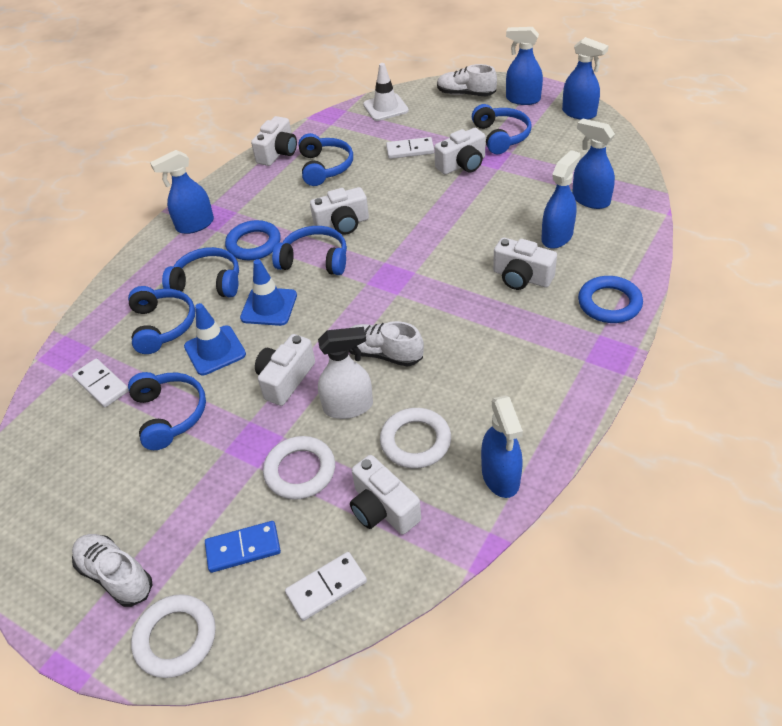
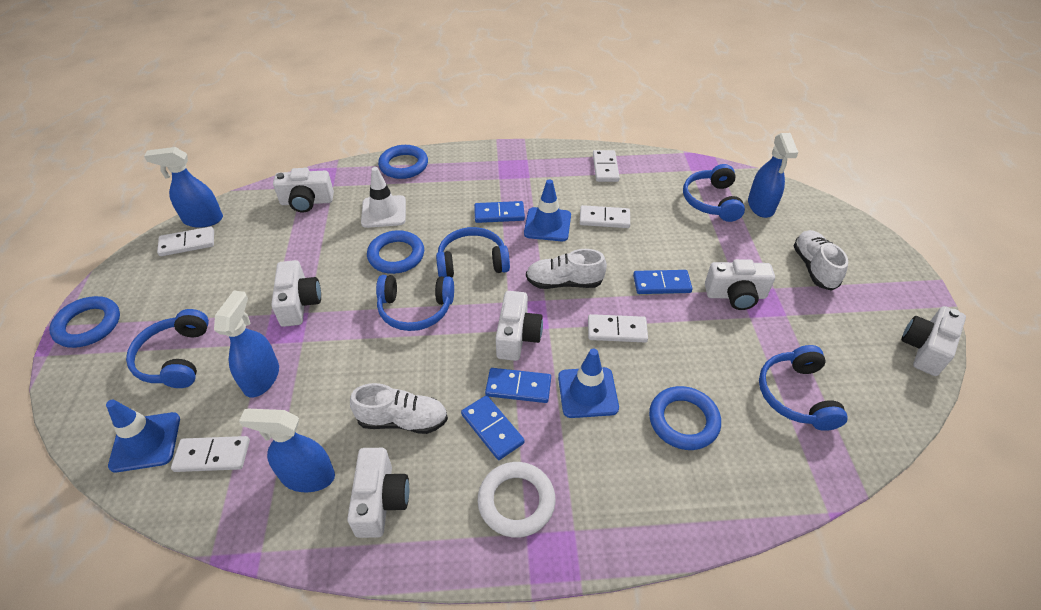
blue domino: [205,521,281,573] = 1 -> [461,395,525,460] [474,201,525,223] [485,368,551,403] [633,270,692,294] = 4
blue headphones: [128,286,195,354] [128,372,206,450] [162,247,239,298] [272,226,347,275] [298,133,353,186] [472,104,532,154] = 6 -> [126,309,209,388] [376,275,454,331] [436,227,510,277] [683,164,745,222] [759,345,848,431] = 5
blue ring: [225,220,281,260] [578,276,643,323] = 2 -> [49,296,120,348] [367,230,424,274] [378,145,428,179] [649,386,721,450] = 4
blue spray bottle: [150,150,214,234] [481,395,523,498] [506,27,543,105] [541,150,581,249] [562,37,608,120] [572,118,615,209] = 6 -> [144,147,223,228] [214,291,279,398] [239,409,335,492] [748,133,798,218] = 4
blue traffic cone: [184,303,246,375] [240,259,297,326] = 2 -> [106,400,180,473] [524,179,571,241] [558,349,619,418] = 3
white domino: [72,358,129,408] [285,552,367,621] [386,137,434,159] = 3 -> [157,226,214,256] [171,436,250,472] [580,205,630,228] [588,314,648,342] [593,150,620,182] = 5
white ring: [131,594,216,678] [263,436,335,500] [380,408,451,468] = 3 -> [478,462,556,538] = 1
white spray bottle: [318,327,373,419] = 1 -> none = 0

